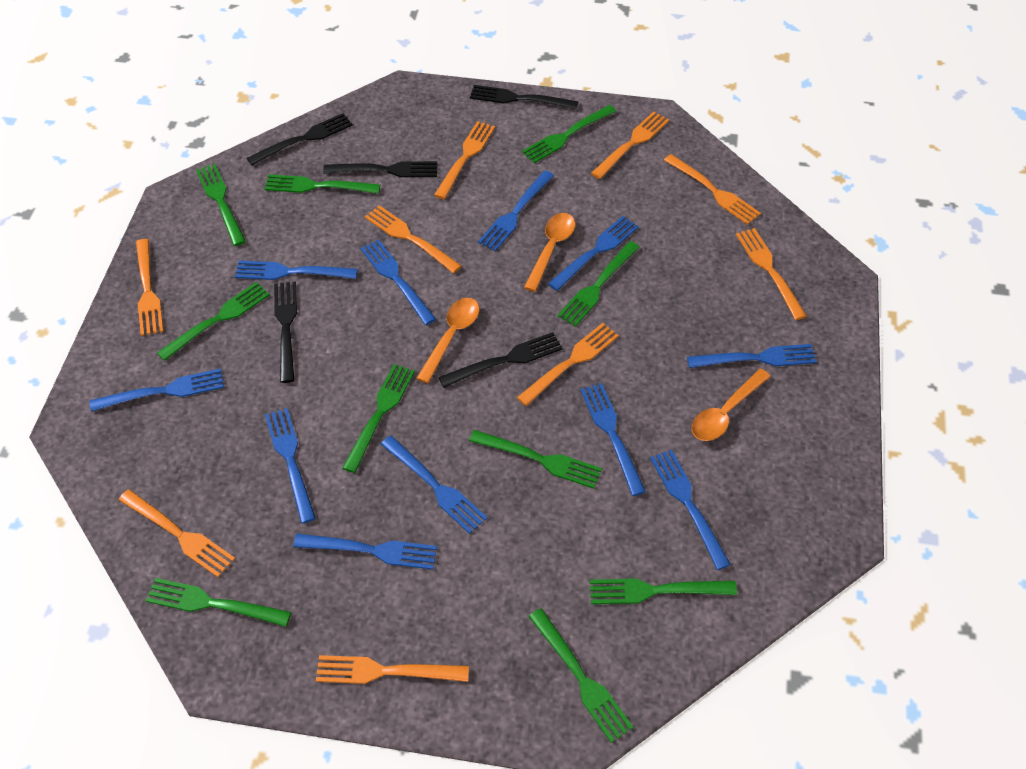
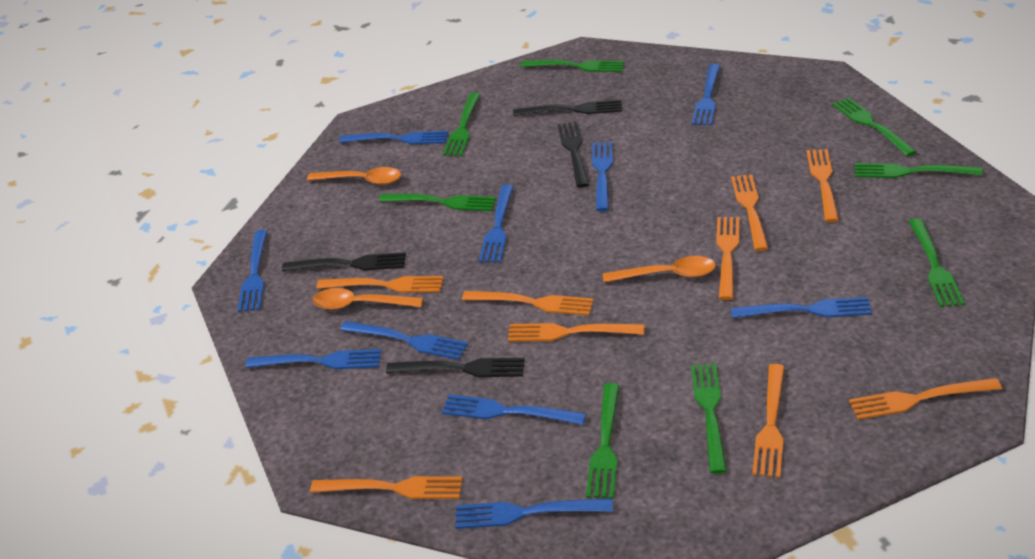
black fork: [247,113,353,165] [274,281,297,383] [323,161,438,177] [438,332,563,388] [470,85,579,110] = 5 -> [282,252,406,272] [386,358,525,377] [513,100,622,116] [557,122,589,188] = 4
blue fork: [89,368,224,412] [235,261,358,280] [265,408,316,523] [293,534,437,570] [360,239,436,325] [381,435,487,534] [478,171,554,251] [548,216,639,291] [580,383,646,496] [650,450,731,570] [687,344,817,368] = 11 -> [237,230,267,312] [245,349,381,369] [339,131,448,144] [340,321,468,360] [442,394,586,425] [455,498,613,529] [479,185,514,262] [592,142,613,211] [692,64,720,126] [731,297,872,318] = 10
green fork: [146,578,291,627] [157,282,270,361] [196,164,246,246] [265,174,380,194] [343,364,415,473] [469,430,602,489] [522,105,617,163] [528,608,633,743] [557,241,640,327] [590,578,737,604] = 10 -> [379,194,496,211] [443,93,481,156] [521,60,624,72] [586,383,619,499] [691,363,727,474] [832,98,917,156] [855,163,982,178] [909,218,965,307] = 8

